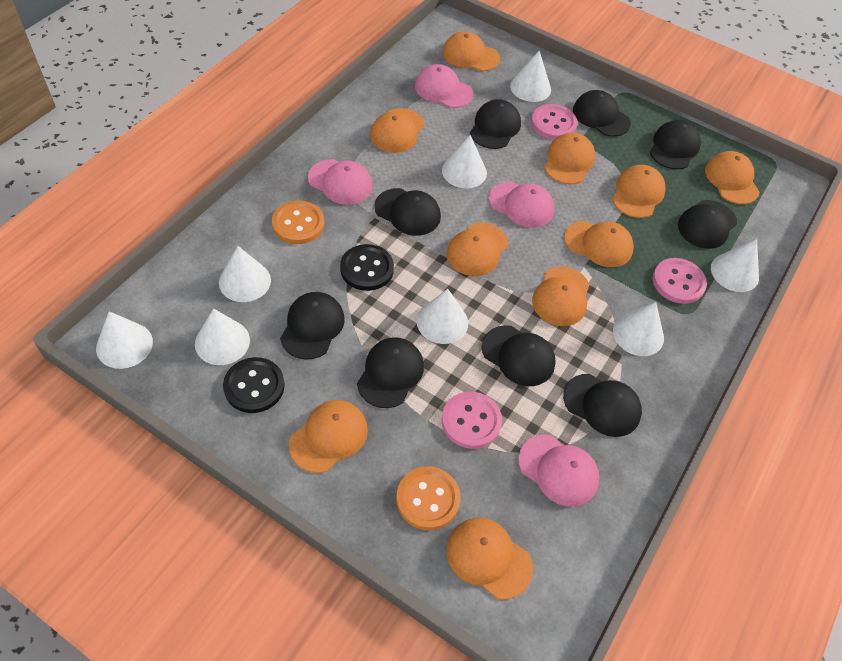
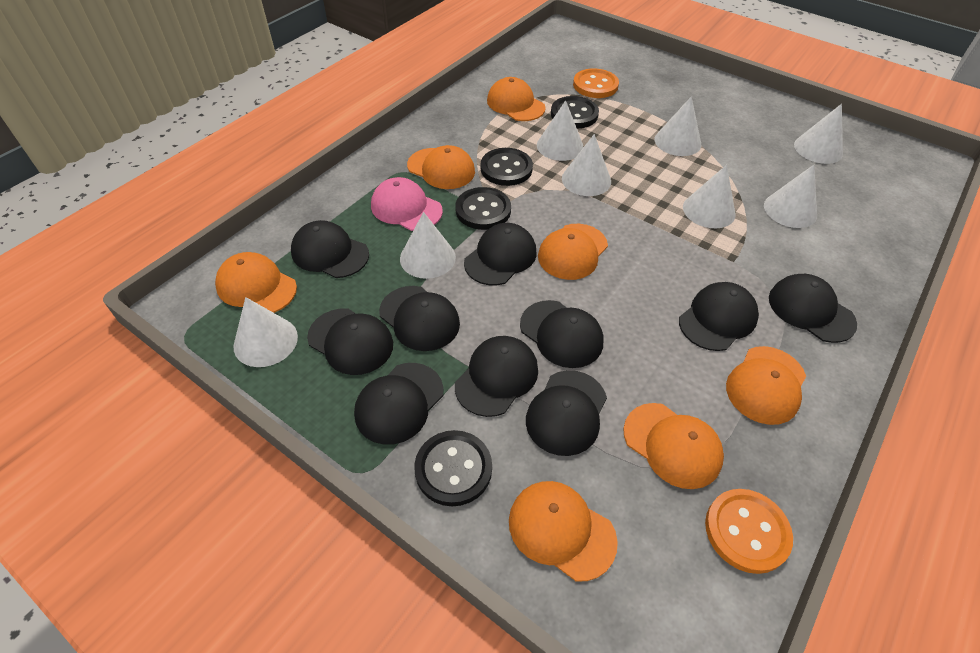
black button: [223,357,285,413] [340,244,394,291] = 2 -> [414,430,492,506] [455,187,511,230] [481,148,533,186] [551,96,599,128] = 4
black cap: [280,292,345,360] [357,337,424,408] [374,188,441,236] [470,99,521,149] [482,325,556,386] [563,374,642,437] [573,90,631,137] [650,120,701,169] [678,200,737,249] = 9 -> [291,220,369,278] [307,309,393,375] [354,363,444,445] [379,286,460,351] [455,336,538,417] [464,223,537,285] [520,300,604,368] [526,370,607,456] [679,282,759,351] [769,274,857,343] = 10
orange cap: [289,400,368,473] [370,108,425,153] [443,31,500,71] [446,518,533,599] [447,223,509,276] [532,267,589,326] [544,133,596,184] [564,221,634,267] [612,165,666,218] [705,151,760,204] = 10 -> [215,252,297,313] [407,145,475,189] [487,77,546,121] [509,481,618,581] [538,224,608,280] [623,403,724,489] [726,346,806,425] = 7
pink button: [442,392,502,449] [531,104,577,140] [652,258,707,304] = 3 -> none = 0
pink cap: [308,159,373,205] [415,64,474,108] [489,182,554,228] [518,435,600,507] = 4 -> [371,177,443,231] = 1

